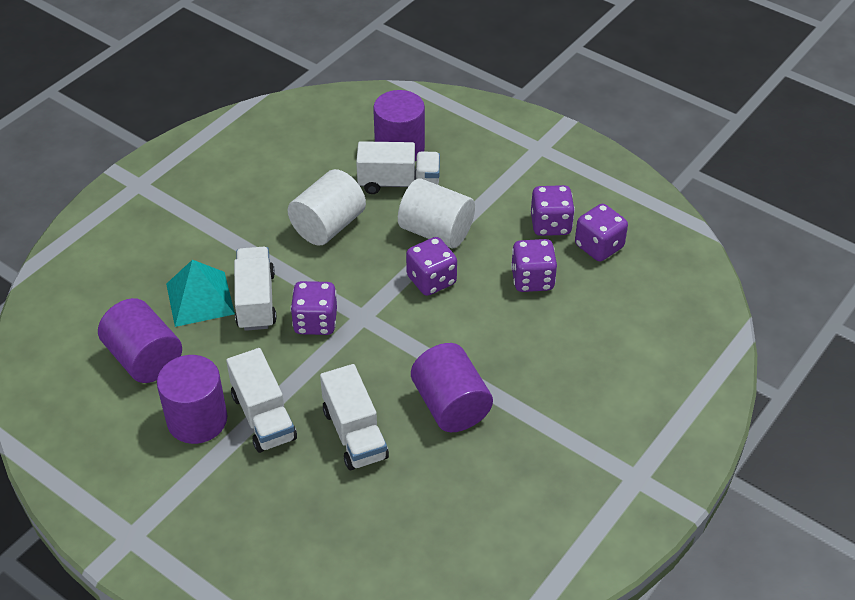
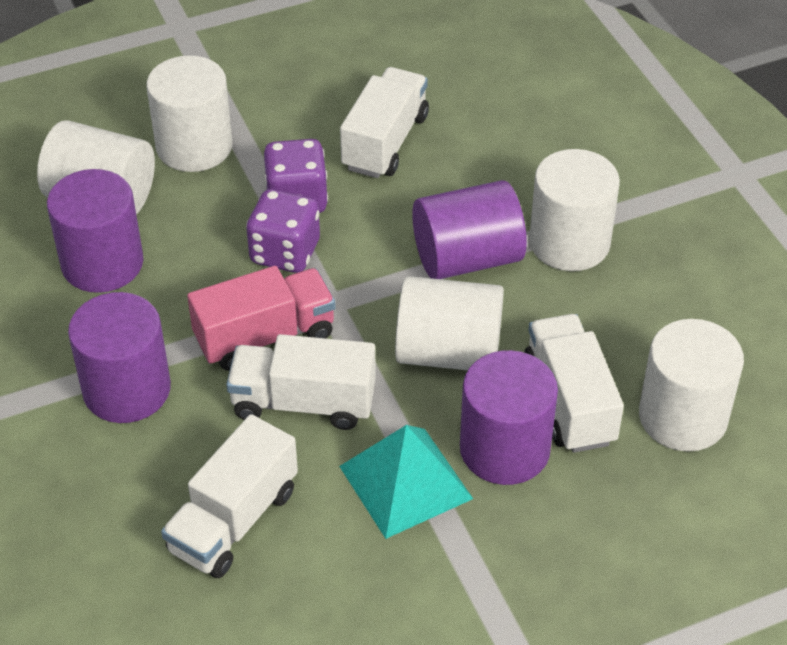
pink truck: none = 0 -> [187,266,336,371] = 1
purple dice: [290,281,337,335] [406,237,457,296] [511,239,557,292] [531,185,575,236] [575,204,628,261] = 5 -> [246,189,320,273] [264,139,328,213] = 2
white cylinder: [288,169,366,246] [398,178,475,248] = 2 -> [37,120,155,215] [146,55,233,172] [395,276,504,370] [529,149,620,271] [639,319,744,452] = 5

